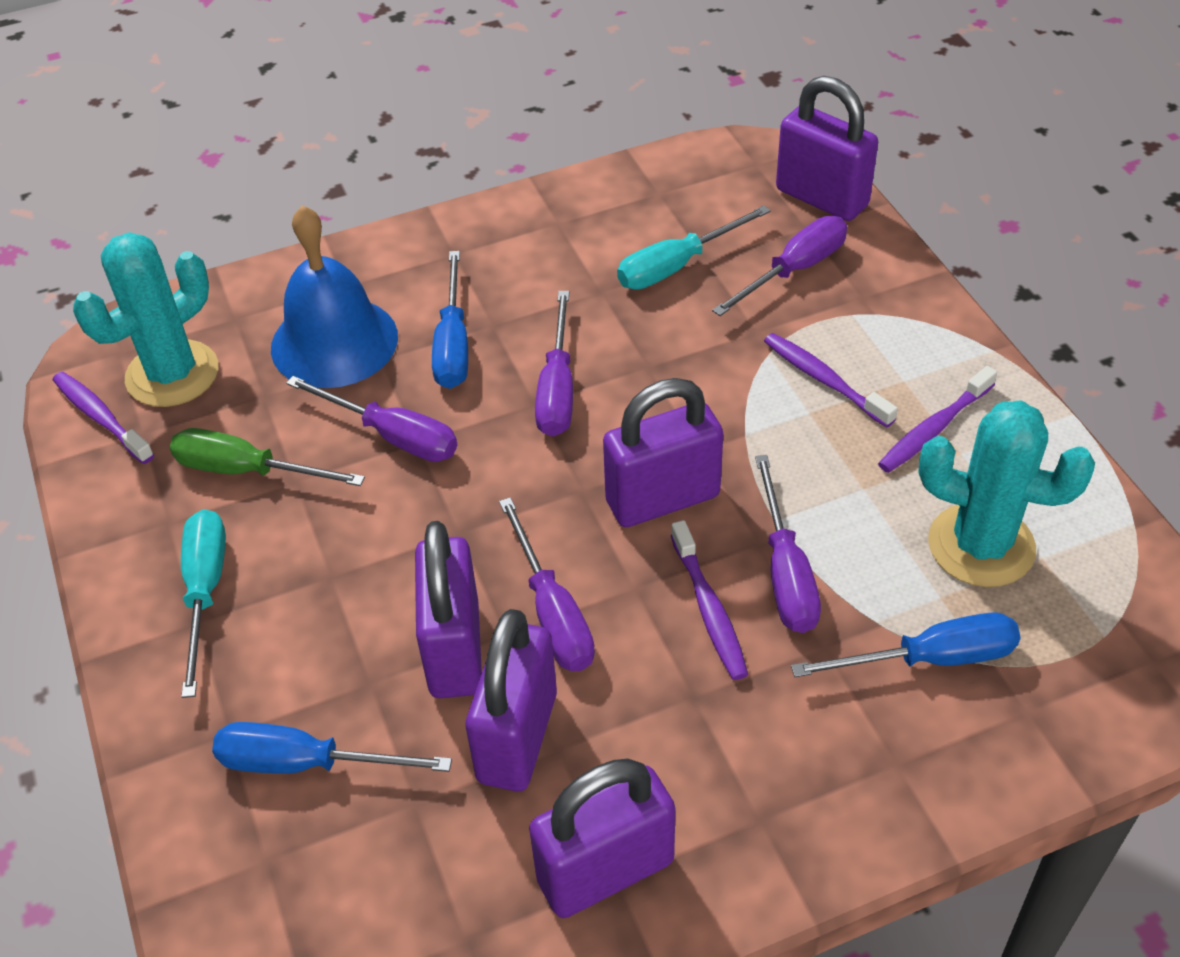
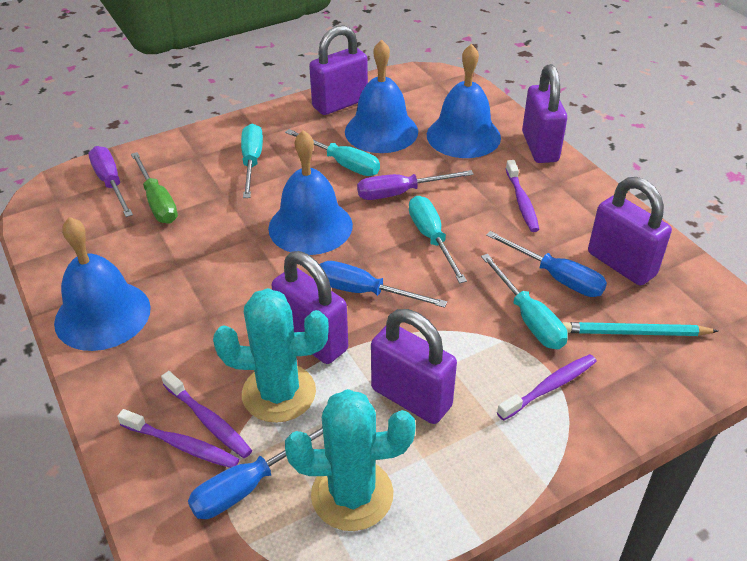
blue bell: [271,205,398,388] = 1 -> [54,217,151,351] [268,130,353,255] [345,39,418,153] [427,44,501,158] = 4
purple screwdriver: [286,376,457,462] [499,497,595,671] [535,291,573,437] [712,216,847,316] [755,455,821,633] = 5 -> [88,146,133,217] [357,170,474,200] = 2
turquoise pencil: none = 0 -> [563,322,718,336] = 1
turquoise screwdriver: [181,509,226,698] [617,205,771,290] = 2 -> [241,124,263,198] [285,129,380,176] [409,196,467,283] [481,254,568,349] = 4

